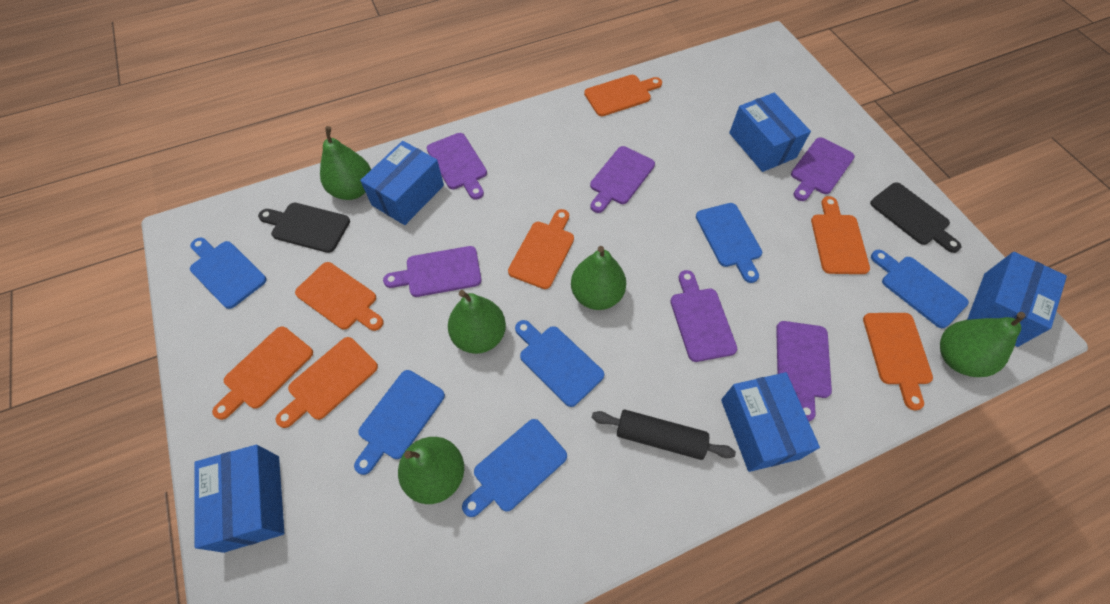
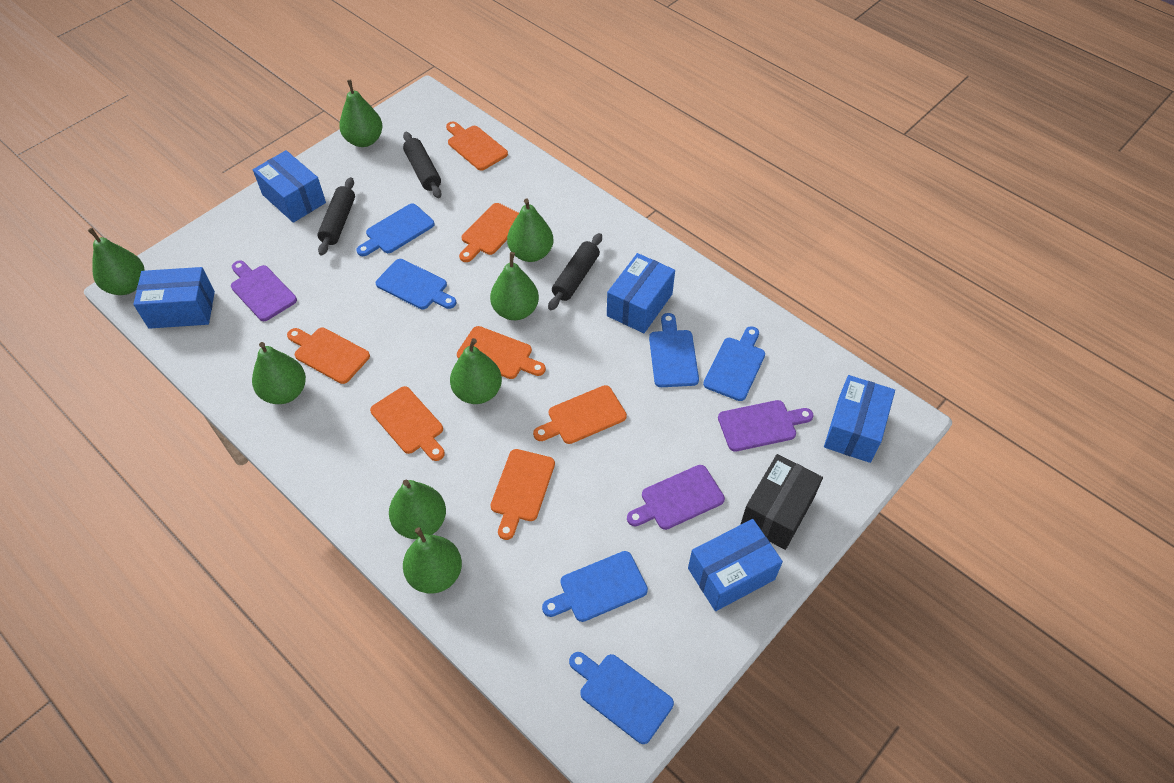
black box: none = 0 -> [740,454,823,550] = 1
black cutting board: [258,203,350,253] [870,182,961,253] = 2 -> none = 0
black rolling pin: [591,410,736,460] = 1 -> [317,177,355,256] [403,132,442,198] [548,233,602,310] = 3
green pear: [320,126,371,200] [398,437,464,504] [448,290,506,354] [571,246,626,310] [940,312,1026,377] = 5 -> [88,228,145,295] [252,342,306,404] [339,79,383,147] [389,480,446,539] [403,527,462,594] [450,338,502,404] [490,252,539,320] [507,198,553,262] = 8
purple cutting board: [383,246,481,297] [427,133,487,200] [590,146,655,213] [670,270,737,362] [776,321,832,422] [791,137,855,201] = 6 -> [231,260,297,321] [627,465,725,530] [718,400,814,452] = 3

